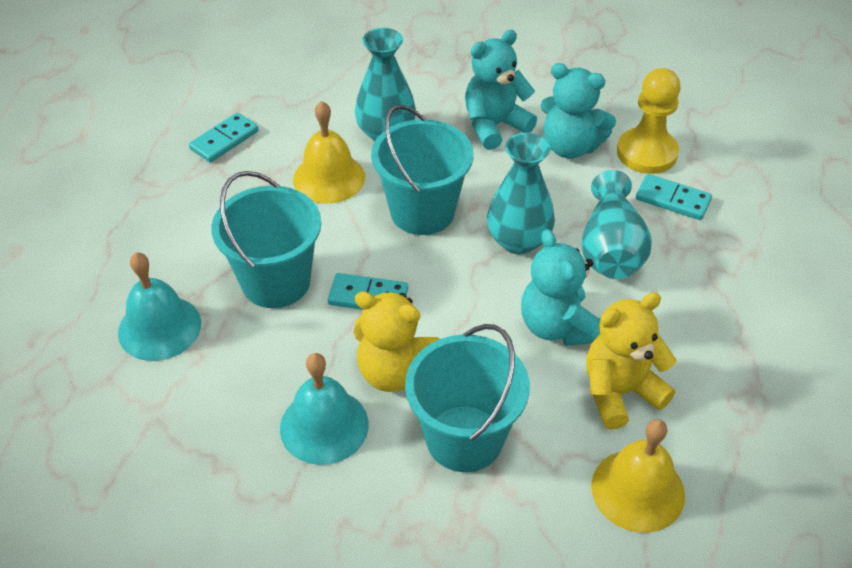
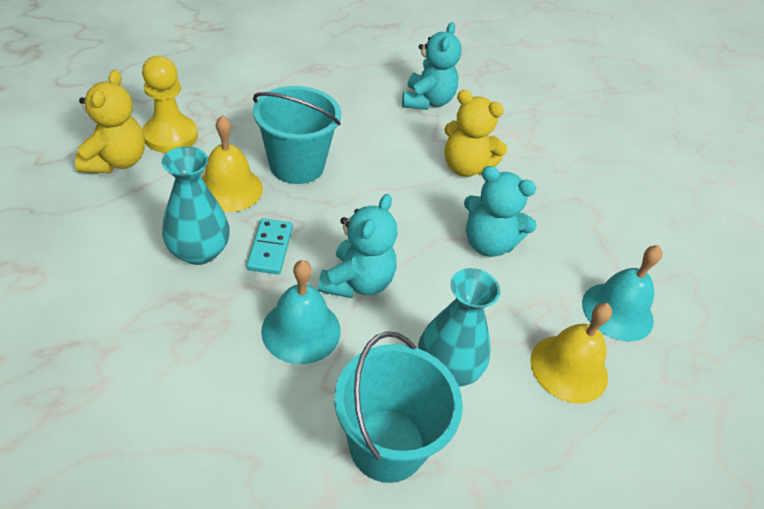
turquoise bucket: [211,171,321,308] [371,105,474,235] [405,324,530,472] = 3 -> [253,86,341,184] [334,331,463,483] = 2
turquoise domino: [189,113,259,163] [328,273,408,310] [636,174,712,220] = 3 -> [247,218,293,274] = 1
turquoise vase: [355,28,416,141] [487,133,555,254] [581,170,652,279] = 3 -> [162,146,230,265] [418,268,501,387] = 2

